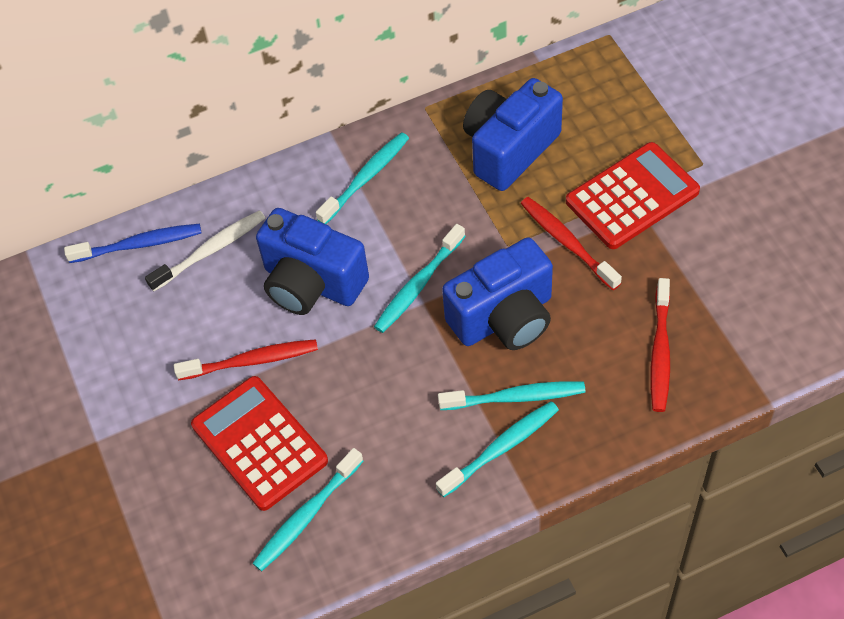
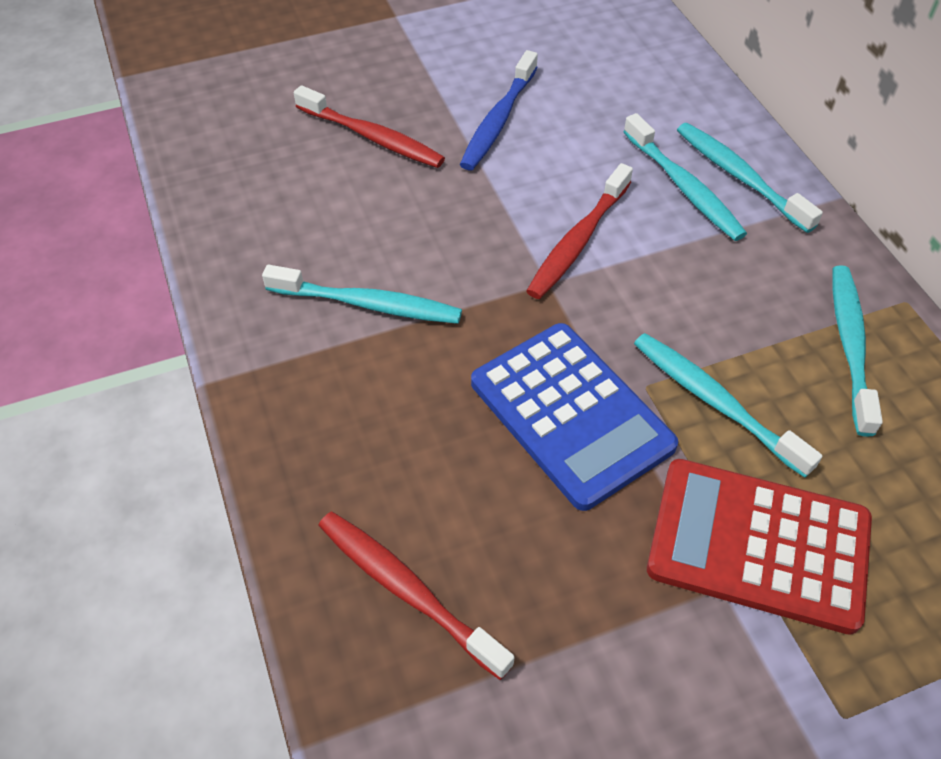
blue calculator: none = 0 -> [471,323,678,511] = 1
blue camera: [256,208,369,315] [442,238,553,350] [463,78,563,191] = 3 -> none = 0
red calculator: [191,376,328,511] [566,142,700,249] = 2 -> [647,459,872,635] = 1
white toothbrush: [145,210,265,291] = 1 -> none = 0

